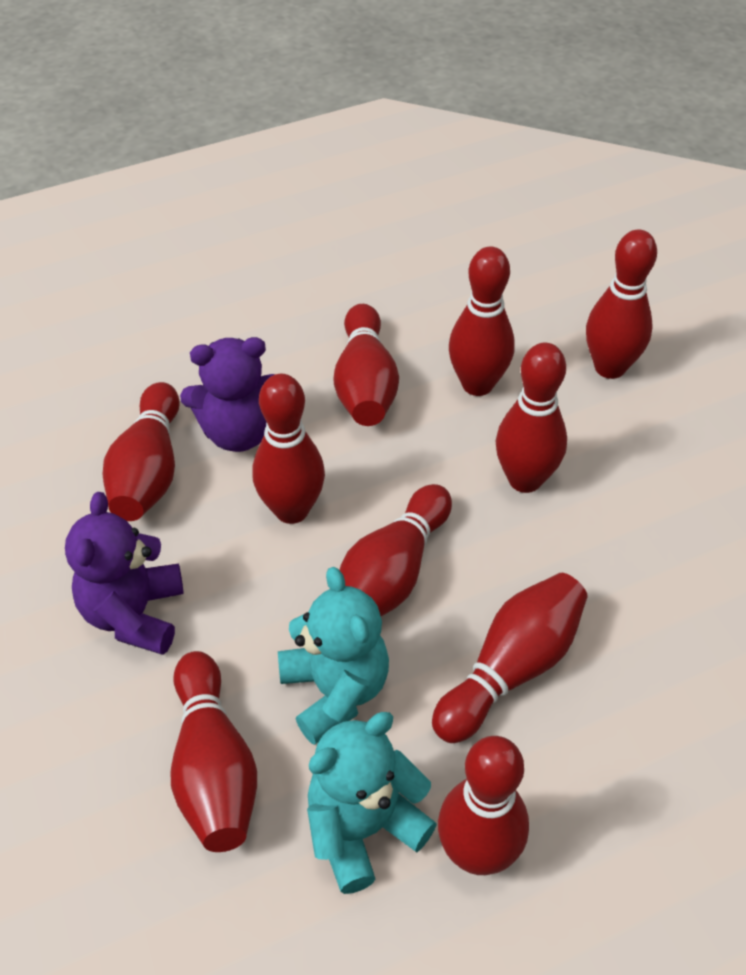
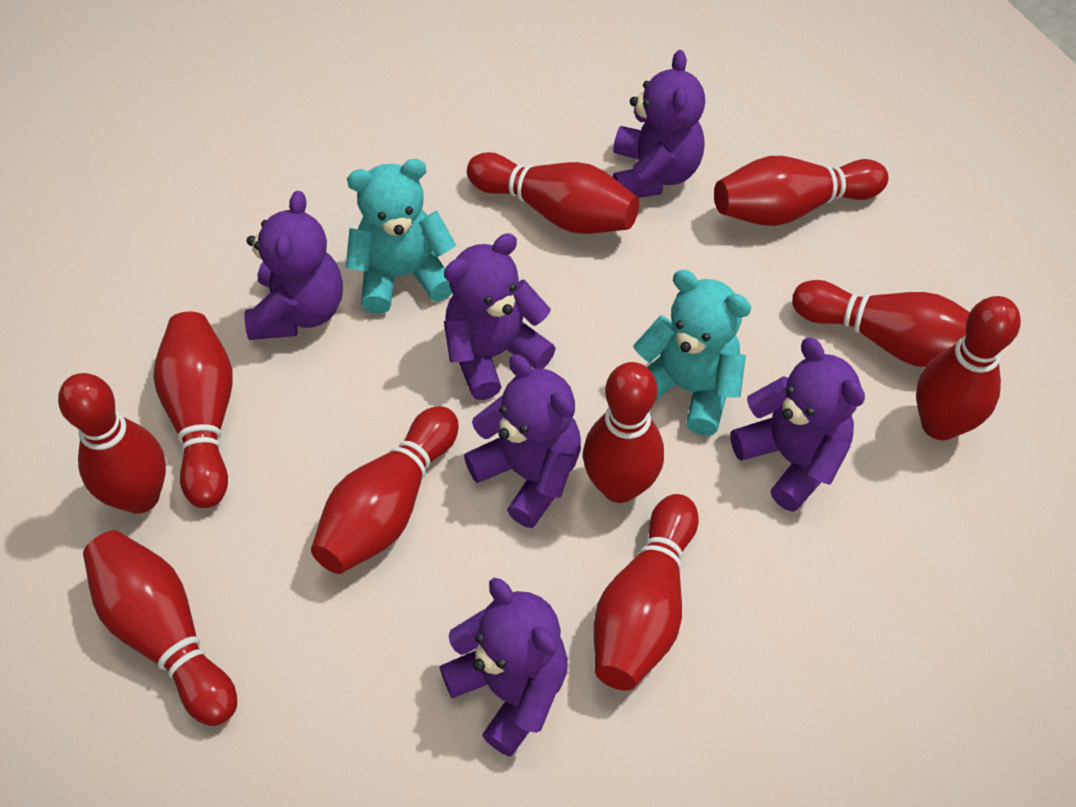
purple teddy bear: [65,492,183,655] [180,337,275,452] = 2 -> [245,191,343,340] [439,578,568,757] [444,233,556,400] [464,355,581,528] [613,50,705,198] [730,338,865,512] = 6

